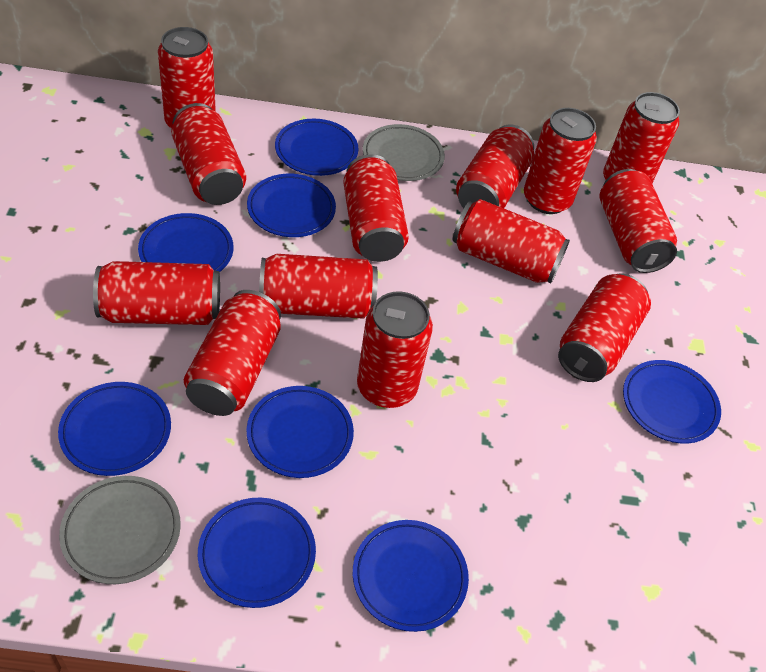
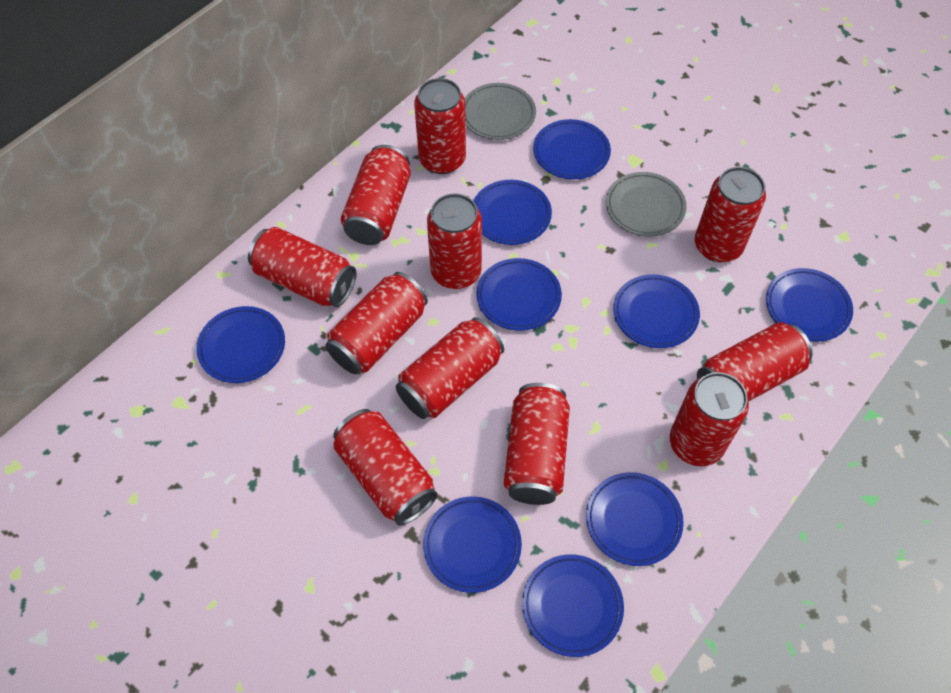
blue plate: [58,382,171,476] [138,213,233,272] [198,498,316,608] [247,174,336,237] [247,386,354,478] [275,119,359,176] [353,520,469,632] [623,360,721,444] = 8 -> [196,306,285,383] [423,496,522,593] [473,180,552,245] [477,258,562,331] [522,554,624,657] [533,119,611,179] [586,472,684,566] [613,274,700,348] [766,268,853,342] = 9
red can: [93,261,220,325] [158,27,216,129] [171,103,246,205] [184,290,281,416] [259,254,378,319] [343,154,409,262] [357,291,433,408] [453,199,570,283] [456,125,534,208] [524,108,597,214] [558,273,651,382] [599,169,677,273] [603,92,680,183] = 13 -> [248,227,356,307] [326,272,428,374] [333,409,438,526] [341,145,411,245] [396,317,504,419] [414,78,466,174] [427,193,482,289] [504,383,570,505] [670,372,749,466] [695,167,766,262] [697,322,812,402] = 11

